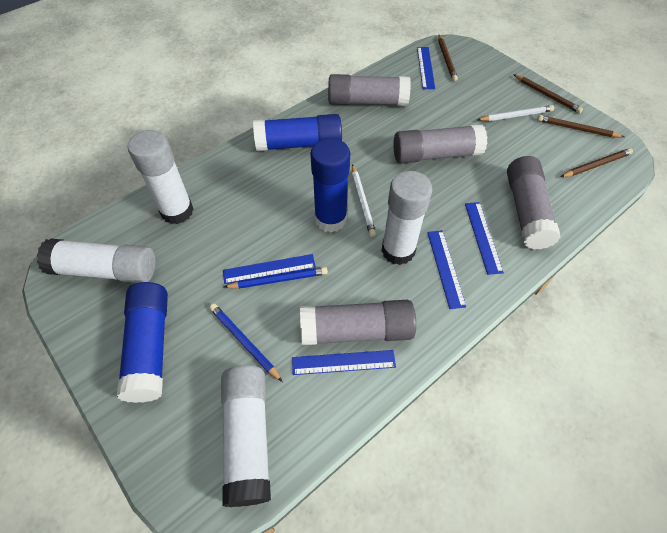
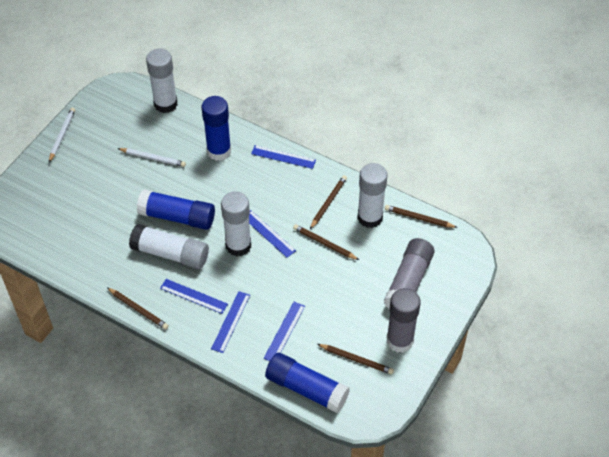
blue pencil: [209,304,282,382] [224,267,328,289] = 2 -> none = 0
brown pencil: [438,35,458,81] [513,74,583,114] [537,115,624,137] [561,148,633,177] = 4 -> [107,288,169,330] [293,224,359,260] [310,175,347,229] [317,344,394,374] [385,205,458,228] = 5
grey glue stick: [300,300,416,345] [328,74,411,106] [393,124,487,164] [507,156,561,250] = 4 -> [384,238,434,310] [387,288,421,353] = 2

